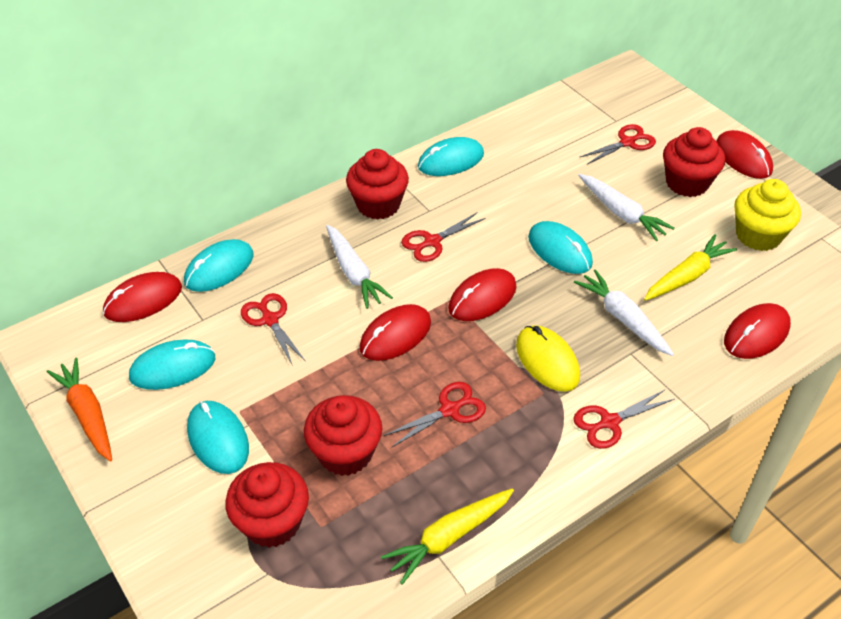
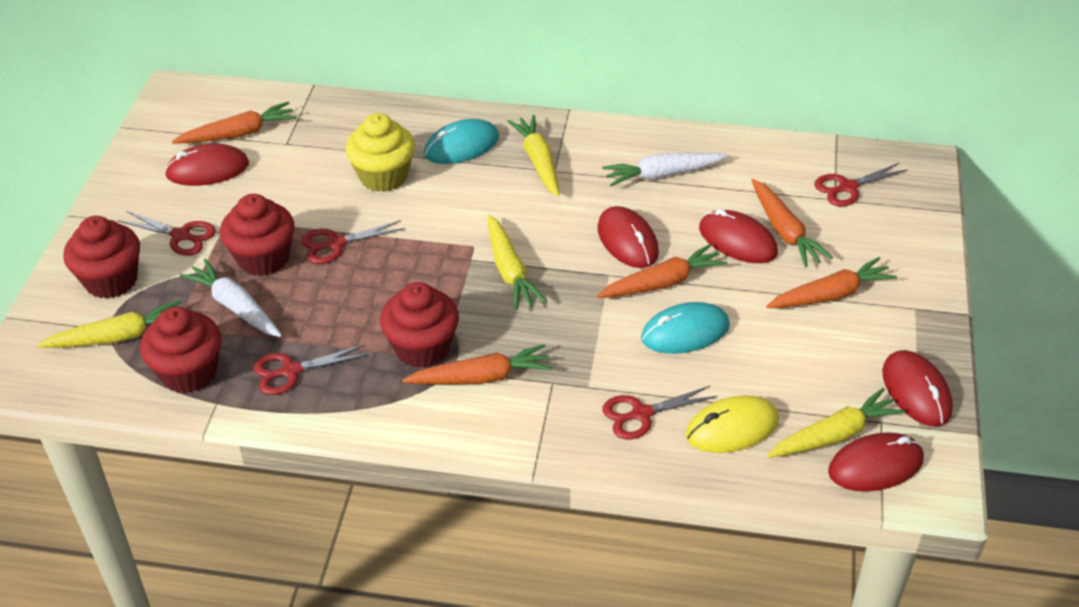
orange carrot: [47,357,112,461] = 1 -> [172,102,297,143] [402,344,552,384] [597,244,727,298] [751,179,833,267] [766,257,897,308] = 5
turquoise mouse: [129,340,215,390] [184,239,254,292] [187,401,249,474] [418,137,484,176] [528,221,593,274] = 5 -> [424,119,499,164] [641,302,730,354] = 2
white carrot: [326,225,393,309] [574,269,674,356] [578,174,674,241] = 3 -> [180,259,282,337] [602,153,729,186] = 2
yellow carrot: [381,488,514,585] [644,234,737,301] = 2 -> [37,300,181,348] [487,215,547,310] [507,115,559,196] [767,388,905,458] = 4

